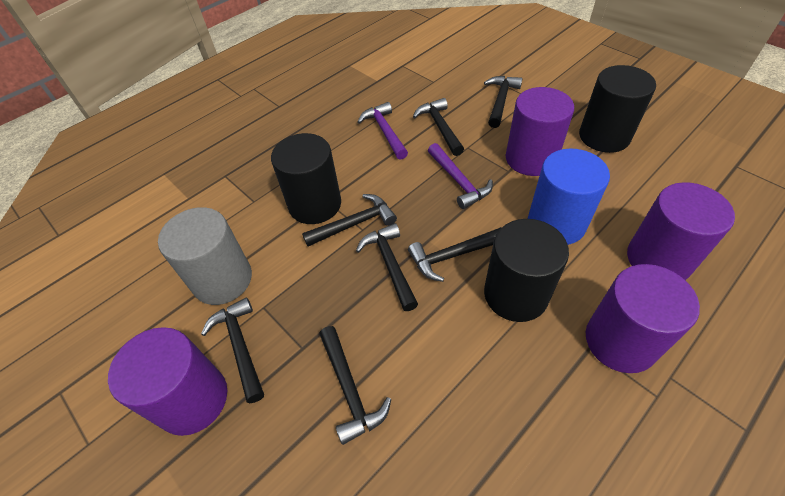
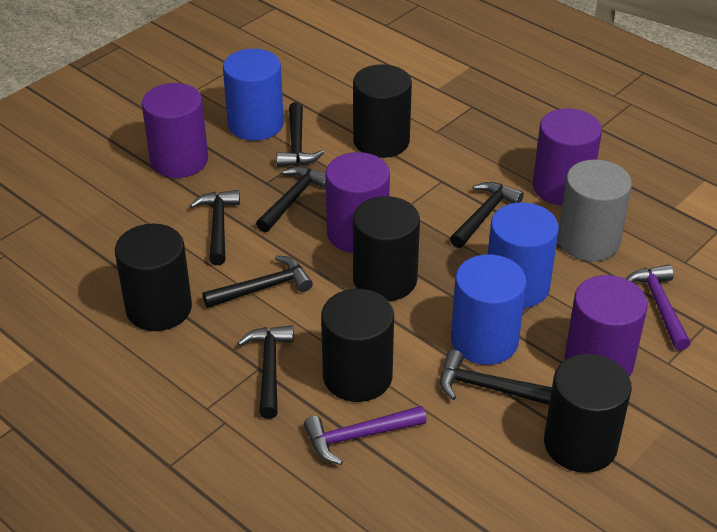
black cylinder: [271,133,341,224] [484,219,569,322] [579,65,656,153] = 3 -> [115,224,192,331] [321,289,394,402] [353,64,412,158] [353,196,420,301] [544,354,632,473] = 5
blue cylinder: [528,149,610,245] = 1 -> [223,49,284,141] [451,255,527,365] [488,202,559,308] = 3

